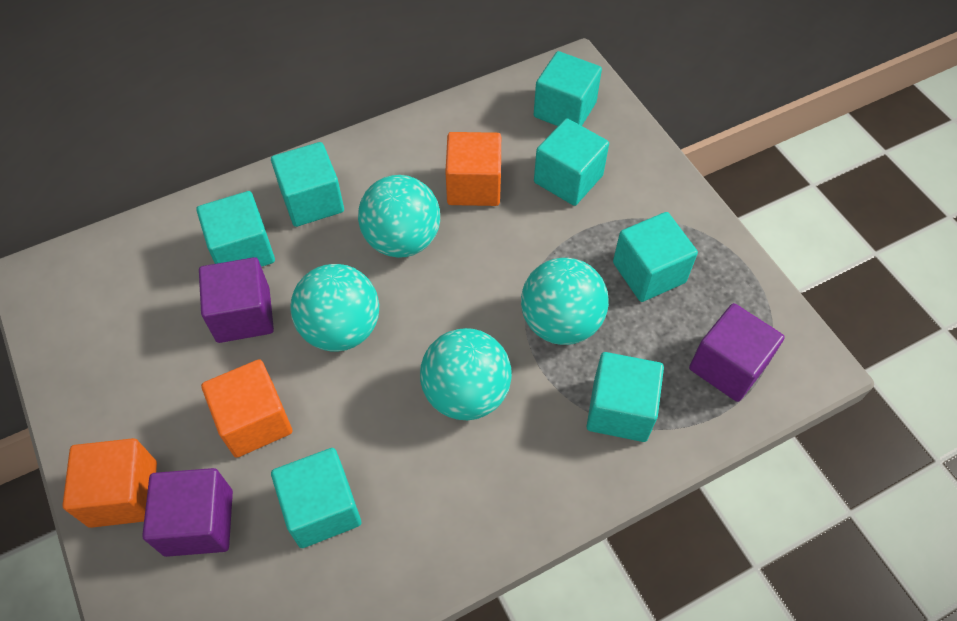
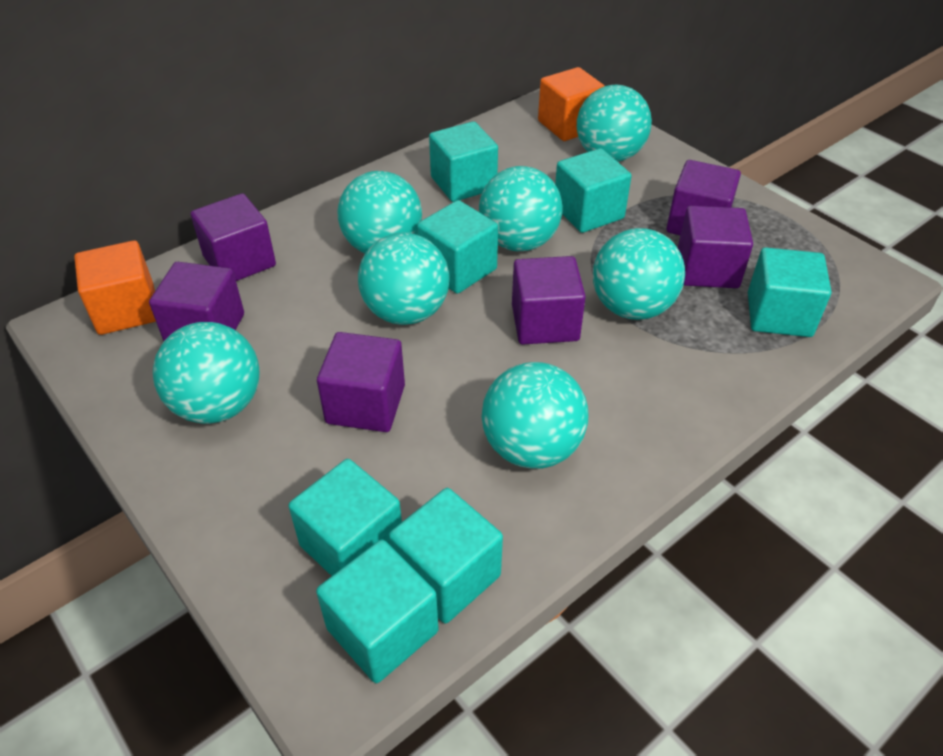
orange cube: [62,438,157,528] [201,359,292,458] [445,132,501,206] = 3 -> [74,240,156,335] [538,67,605,141] = 2
purple cube: [142,468,233,557] [199,257,274,343] [689,303,785,402] = 3 -> [149,262,244,341] [191,193,276,281] [317,332,405,432] [512,256,586,344] [666,160,741,235] [678,206,753,288] = 6
turquoise ball: [291,264,379,352] [358,175,440,258] [420,328,512,420] [521,258,609,345] = 4 -> [153,322,260,424] [337,171,422,253] [358,233,450,325] [479,166,563,251] [482,362,588,469] [577,85,652,162] [593,228,685,320] = 7

